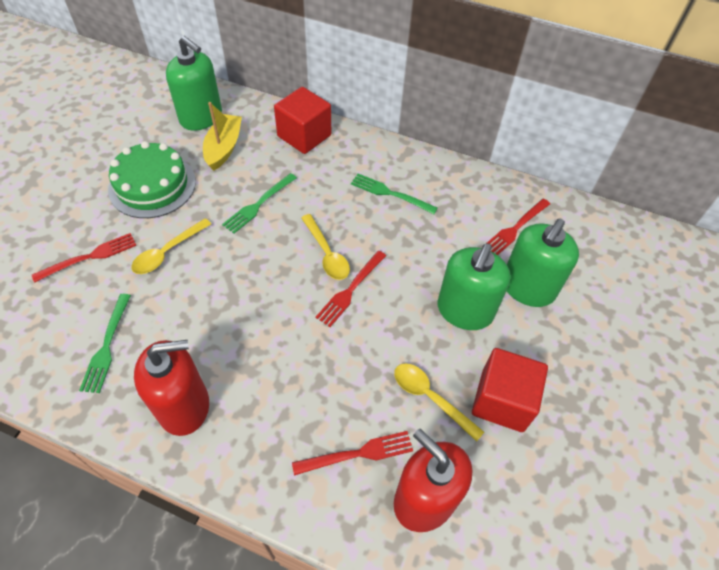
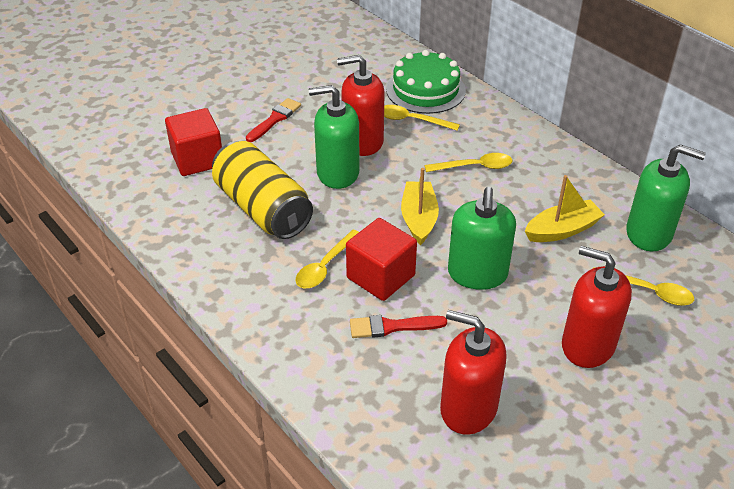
green fork: [79,294,131,393] [222,173,297,234] [351,173,438,214] = 3 -> none = 0
red brush: none = 0 -> [246,98,301,142] [350,315,447,338] = 2
red fork: [32,233,137,282] [292,431,413,476] [316,251,386,327] [487,198,550,255] = 4 -> none = 0
red soap dispenser: [134,340,209,436] [394,429,472,532] = 2 -> [337,55,384,156] [440,310,507,435] [562,246,632,368] = 3
yellow boat: [203,102,242,171] = 1 -> [401,168,439,245] [525,175,605,242] = 2
yellow can: none = 0 -> [212,141,313,239] = 1
yellow spoon: [131,218,211,274] [301,214,350,280] [394,363,484,442] = 3 -> [296,230,359,288] [384,105,460,131] [425,153,512,172] [593,267,694,306] = 4

